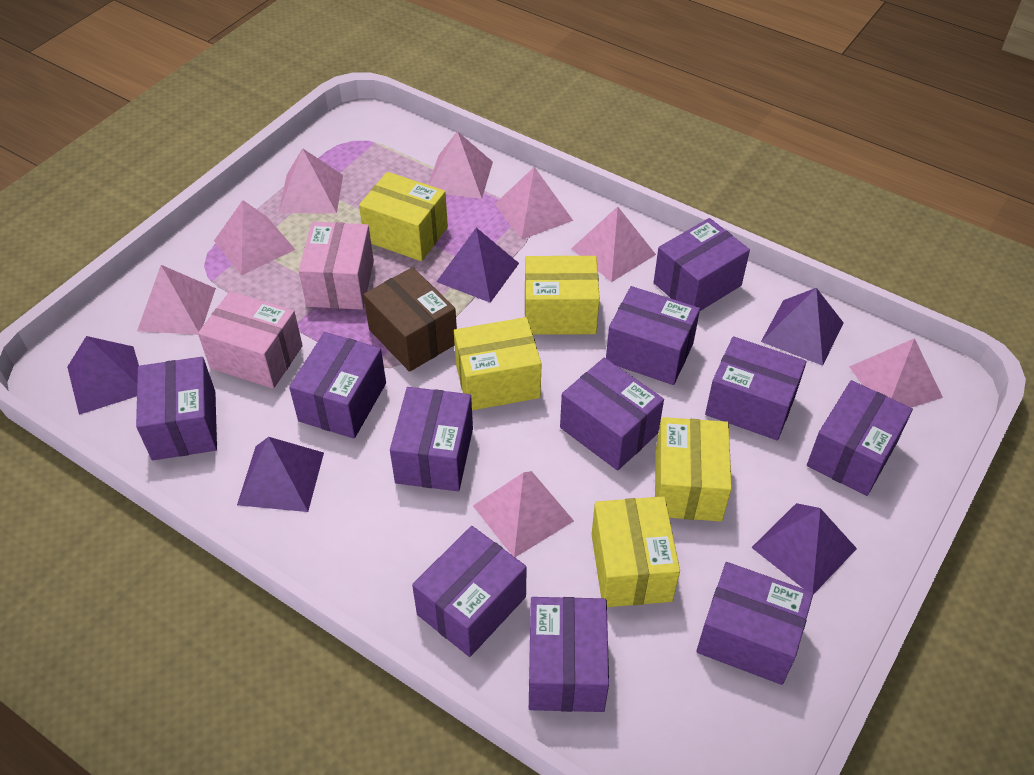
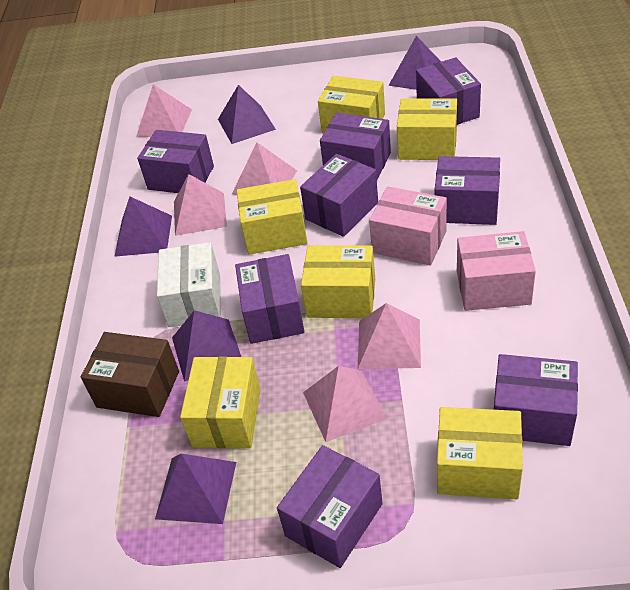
pink pyramid: [137,265,216,335] [214,200,295,275] [279,148,343,214] [428,131,493,199] [473,471,574,557] [495,167,573,240] [571,207,656,282] [849,338,943,408] = 8 -> [136,84,192,137] [174,174,227,236] [232,142,297,195] [303,366,387,442] [358,303,421,369] = 5
purple box: [136,357,217,460] [289,332,386,439] [390,387,473,491] [412,526,527,657] [529,597,609,712] [560,357,664,471] [606,286,700,385] [653,218,750,311] [696,562,813,685] [705,337,807,440] [807,380,913,496] = 11 -> [137,130,214,193] [235,254,305,344] [277,445,383,568] [300,154,378,237] [320,113,391,180] [416,57,481,125] [435,156,500,225] [494,354,578,446] = 8
white box: none = 0 -> [157,242,221,327] = 1
yellow box: [359,172,448,261] [454,317,542,410] [525,256,600,335] [591,496,680,607] [655,417,732,521] = 5 -> [180,357,261,448] [237,179,307,255] [301,246,375,318] [318,76,385,134] [397,98,457,160] [437,407,523,499] = 6

